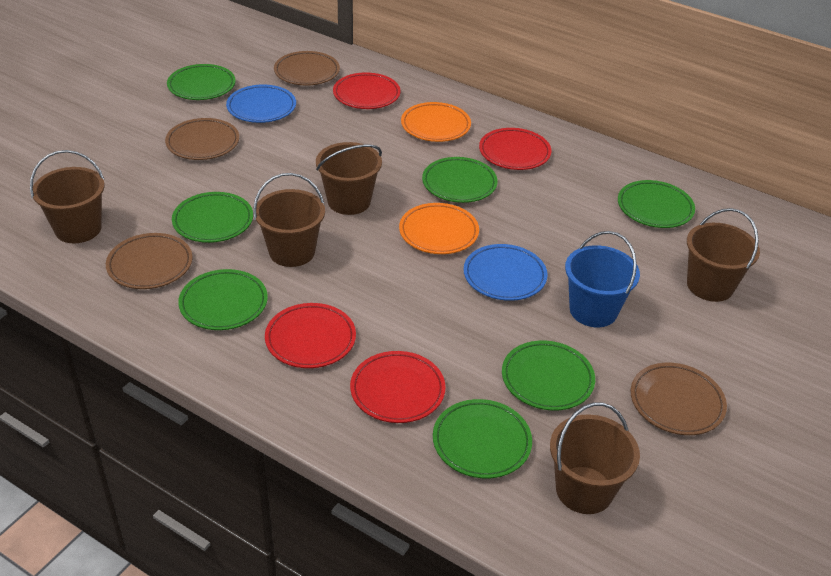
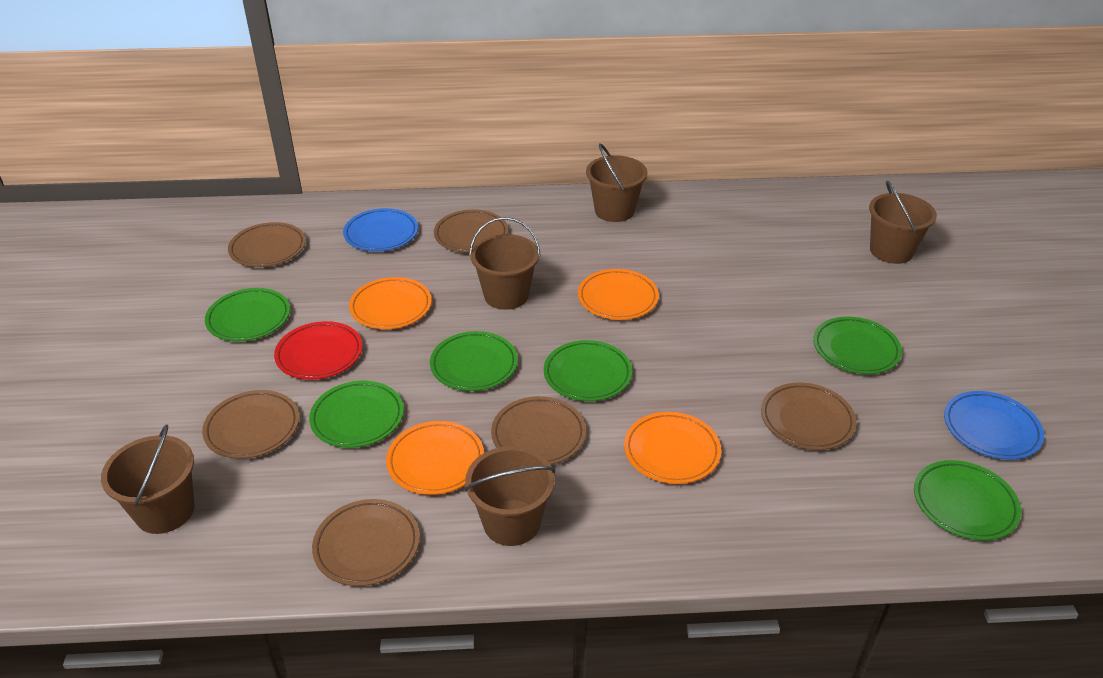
blue bucket: [565,231,640,327] = 1 -> none = 0
brown plate: [106,233,193,289] [165,118,239,160] [274,51,340,86] [631,363,727,435] = 4 -> [202,390,299,459] [228,222,306,267] [312,499,420,586] [434,209,508,253] [491,396,586,465] [761,383,856,450] = 6
green plate: [167,64,236,100] [172,192,253,243] [178,269,268,330] [422,157,498,203] [433,399,532,478] [502,340,595,411] [618,180,695,228] = 7 -> [205,288,290,341] [309,381,404,448] [430,331,518,391] [544,340,632,401] [813,317,902,374] [914,460,1021,540] = 6
orange plate: [399,203,479,254] [401,102,471,142] = 2 -> [349,277,431,329] [386,421,484,495] [578,269,659,320] [624,412,721,484] = 4
red plate: [265,303,356,368] [333,72,400,109] [350,351,446,423] [479,128,551,170] = 4 -> [274,321,362,380] = 1

